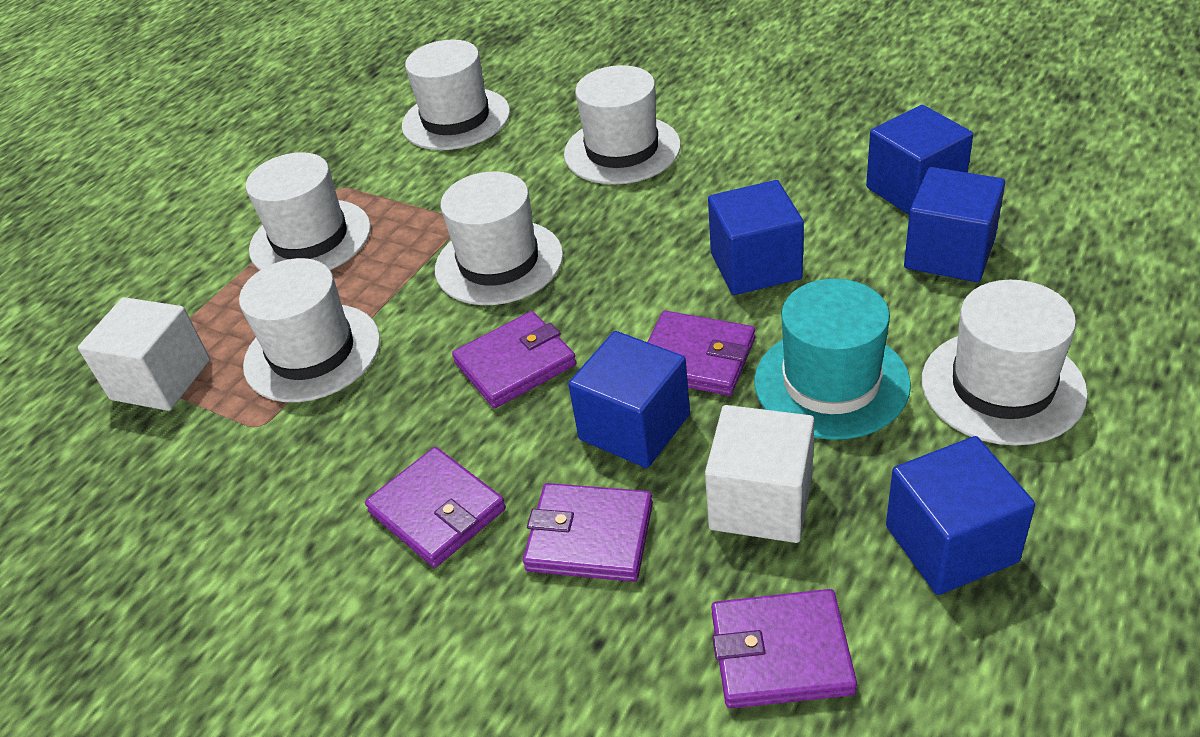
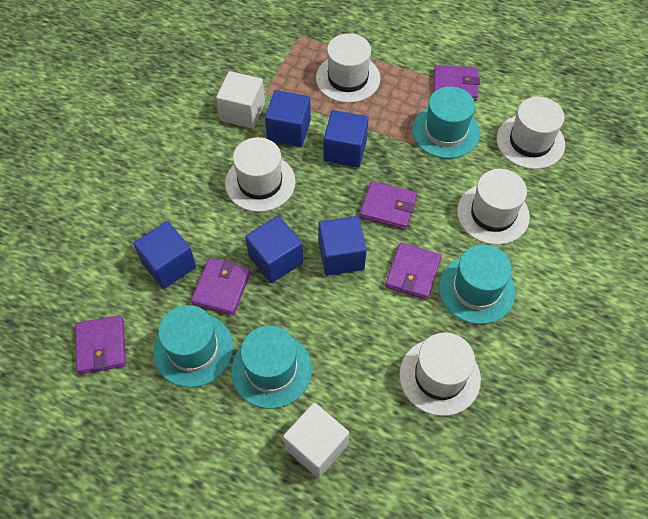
turquoise hat: [754,279,911,440] = 1 -> [153,305,233,387] [231,326,312,409] [412,86,480,159] [439,245,515,324] = 4
white hat: [239,258,380,402] [246,152,371,270] [402,39,510,150] [435,171,563,305] [564,65,681,184] [922,280,1088,445] = 6 -> [225,137,296,212] [316,33,380,103] [399,333,481,416] [457,169,530,245] [497,97,565,169] = 5

